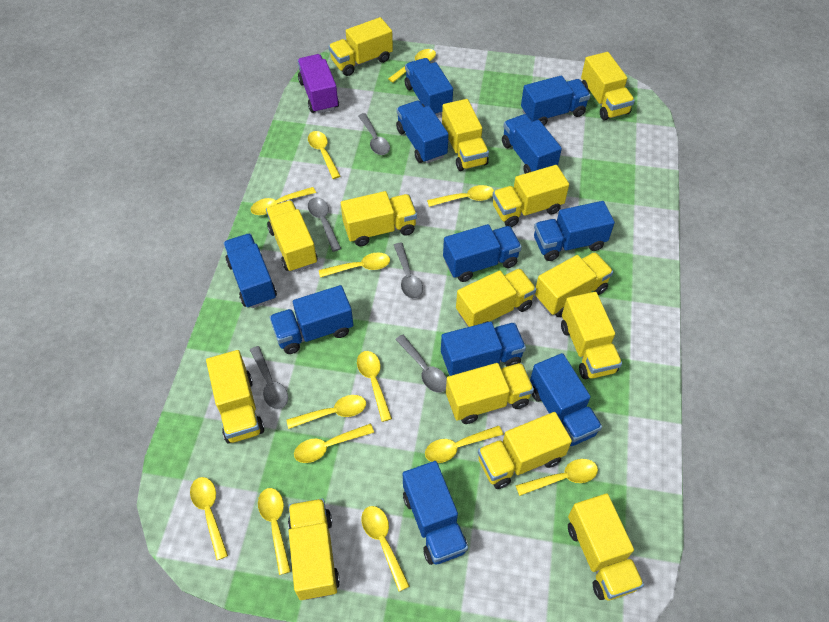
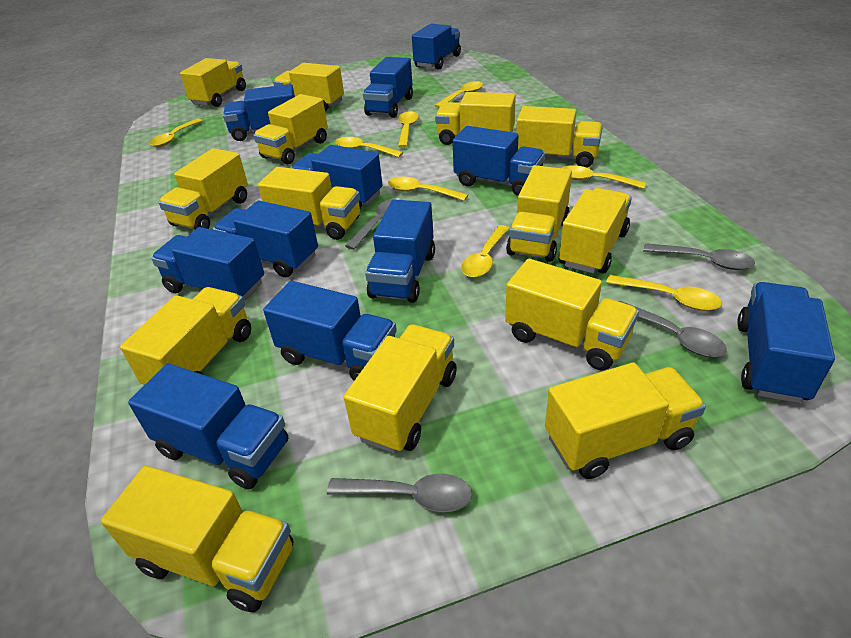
grey spoon: [250,346,288,410] [308,197,341,252] [358,113,390,155] [394,243,423,299] [395,335,447,393] = 5 -> [327,474,472,512] [345,198,403,250] [619,301,727,357] [643,243,755,270] = 4
purple truck: [297,54,339,114] = 1 -> none = 0
yellow spoon: [190,477,228,560] [251,187,316,215] [258,488,291,575] [286,395,366,429] [294,424,374,463] [308,131,340,179] [319,253,390,278] [357,351,392,422] [361,506,410,592] [388,49,436,83] [425,426,503,463] [427,185,494,207] [515,459,598,496] = 13 -> [149,119,203,147] [335,137,403,157] [388,177,468,201] [398,111,419,148] [434,81,483,108] [461,225,510,278] [562,165,646,189] [606,275,722,311] = 8

